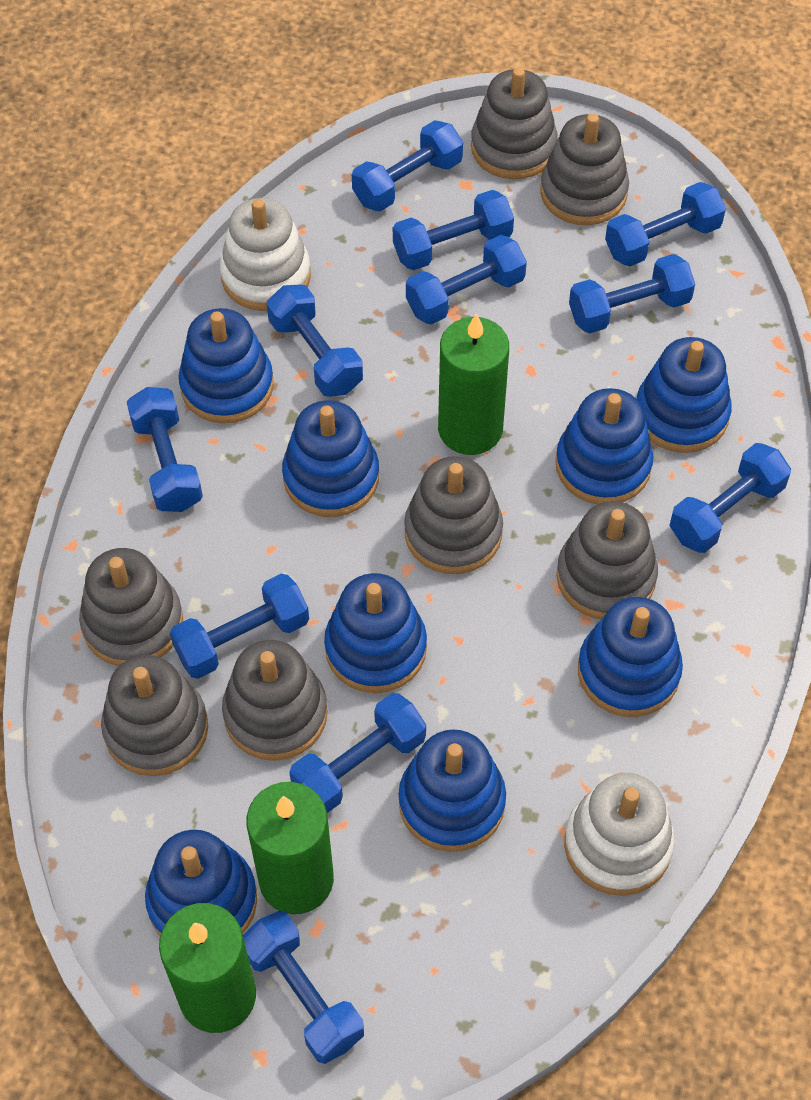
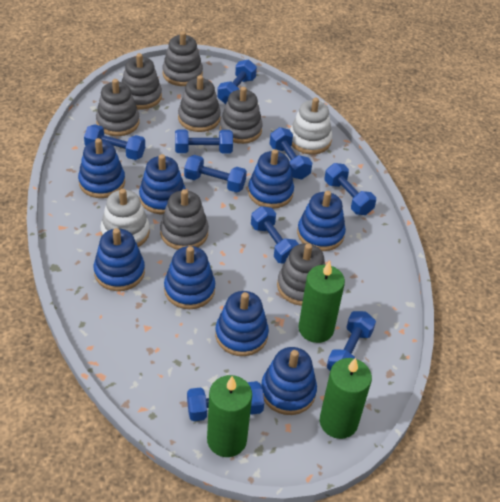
blue dumbbell: [127,387,203,512] [170,574,309,679] [243,911,364,1064] [267,285,363,397] [289,693,426,813] [352,120,463,211] [393,190,514,270] [406,235,527,324] [569,254,695,333] [605,182,726,267] [669,443,791,553] = 11 -> [84,124,145,160] [175,129,233,153] [184,155,247,192] [187,381,264,421] [217,60,257,104] [251,206,299,264] [269,127,312,180] [324,163,376,215] [327,311,376,370] = 9

